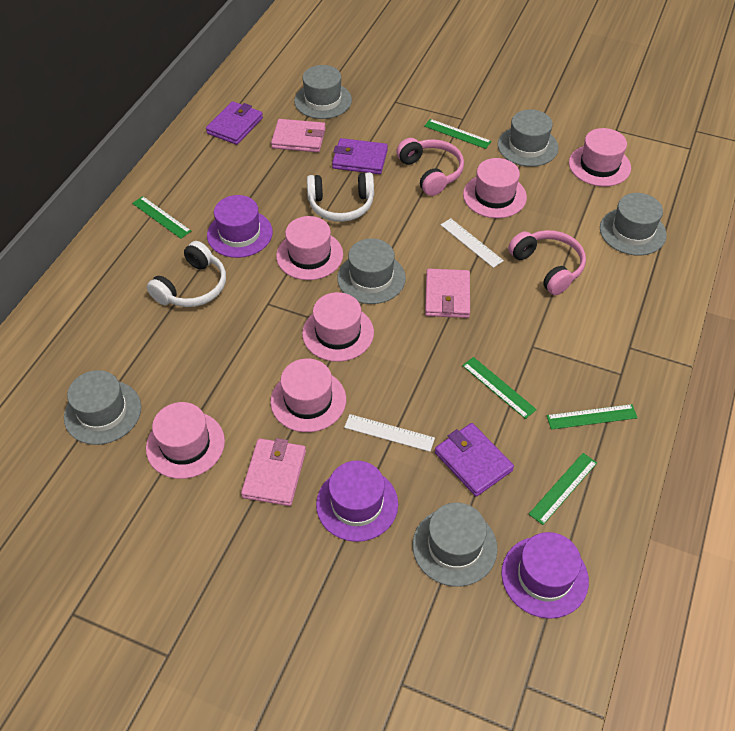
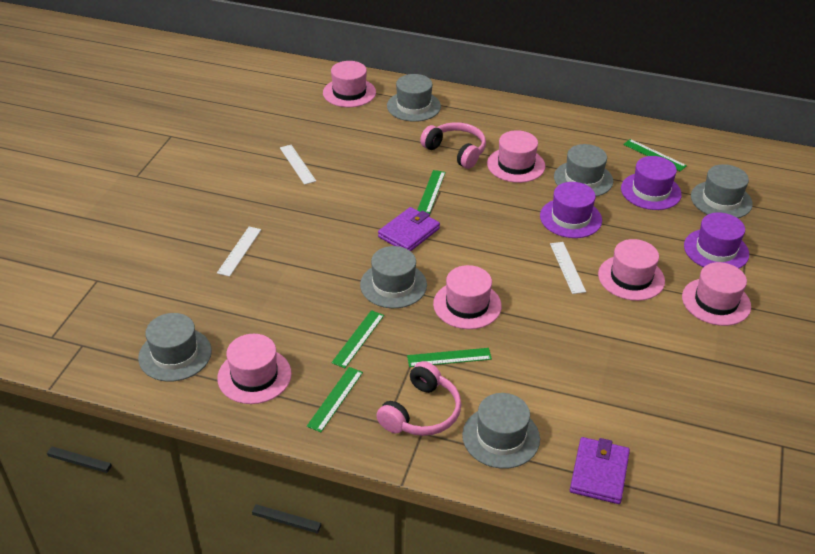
pink wallet: [241,438,306,506] [271,119,326,152] [425,269,470,318] = 3 -> none = 0
purple wallet: [206,101,263,145] [332,138,388,174] [435,423,514,497] = 3 -> [378,207,440,251] [570,437,630,504] = 2
white headphones: [147,241,226,307] [307,172,374,222] = 2 -> none = 0
white ruler: [344,414,435,452] [441,218,504,268] = 2 -> [217,226,261,277] [280,145,316,185] [550,242,586,294] = 3

